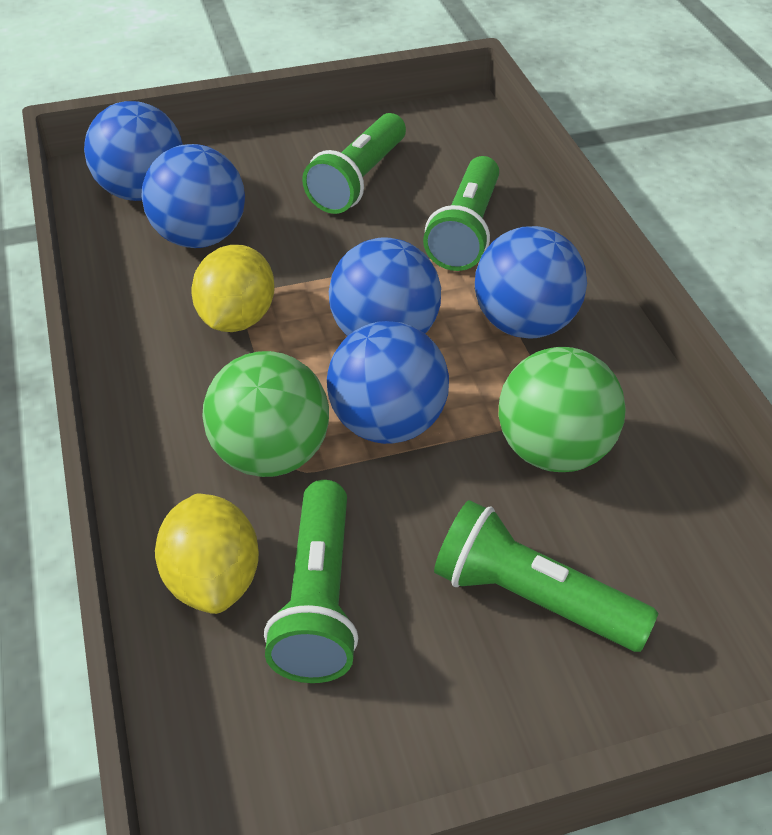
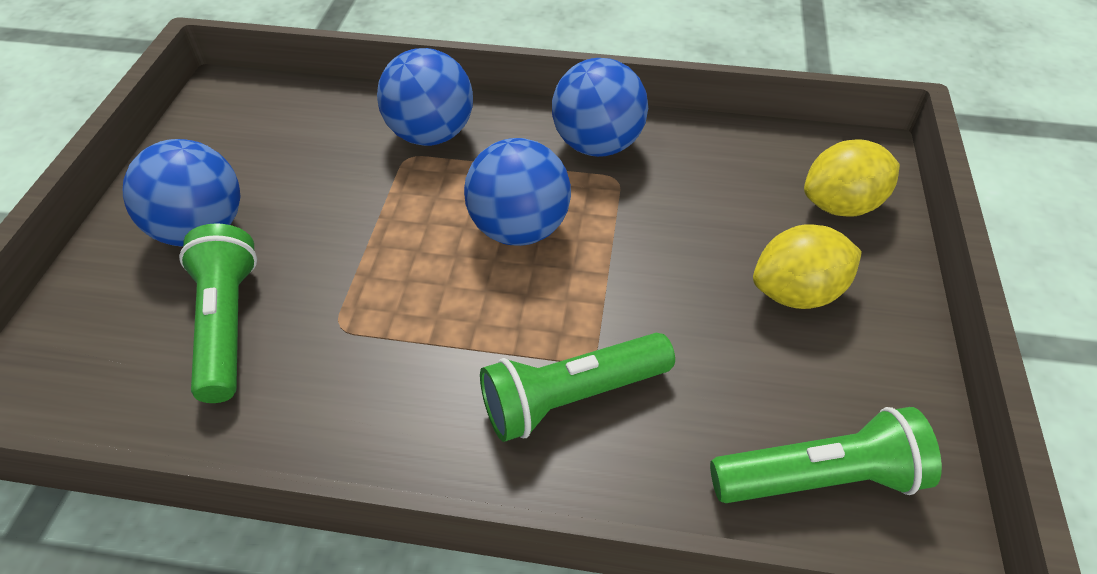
blue ball: [84,101,183,201] [141,144,245,248] [327,321,449,444] [329,237,441,336] [475,226,587,339] = 5 -> [123,139,241,247] [377,48,473,146] [464,138,571,246] [552,58,648,157] = 4
green ball: [202,351,329,477] [499,347,626,472] = 2 -> none = 0
green flashlight: [264,480,358,683] [302,113,406,214] [423,156,499,271] [434,500,658,652] = 4 -> [179,223,257,403] [480,333,675,442] [710,407,942,503] = 3

